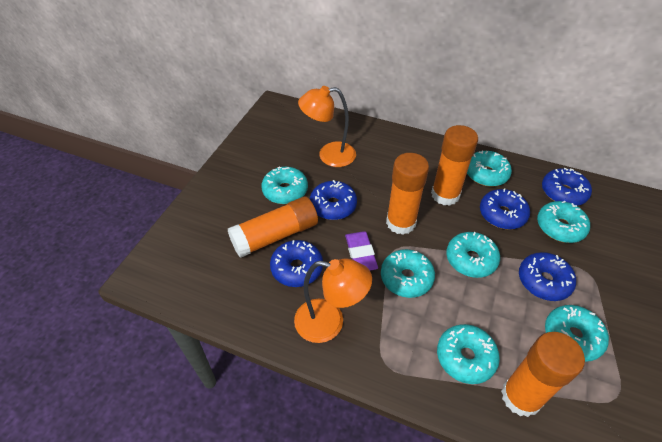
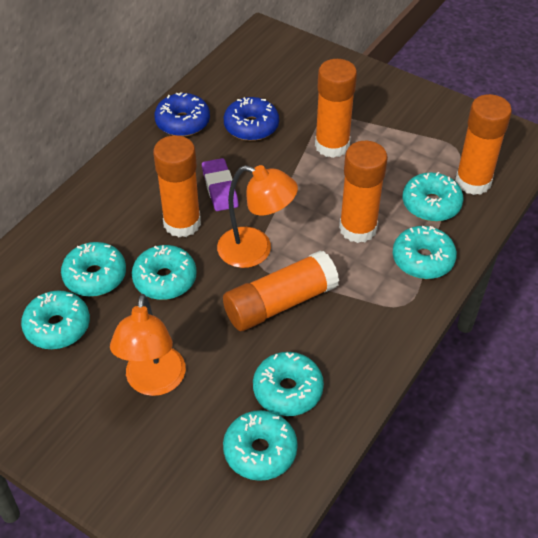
blue donut: [270,240,323,287] [310,180,357,220] [480,188,530,229] [519,252,576,301] [542,168,592,206] = 5 -> [154,92,210,136] [224,97,279,141] = 2
orange glue stick: [228,197,318,258] [386,153,429,235] [431,125,478,206] [501,332,585,417] = 4 -> [153,135,201,237] [223,250,339,331] [315,59,357,158] [339,141,388,243] [455,94,512,195] = 5

